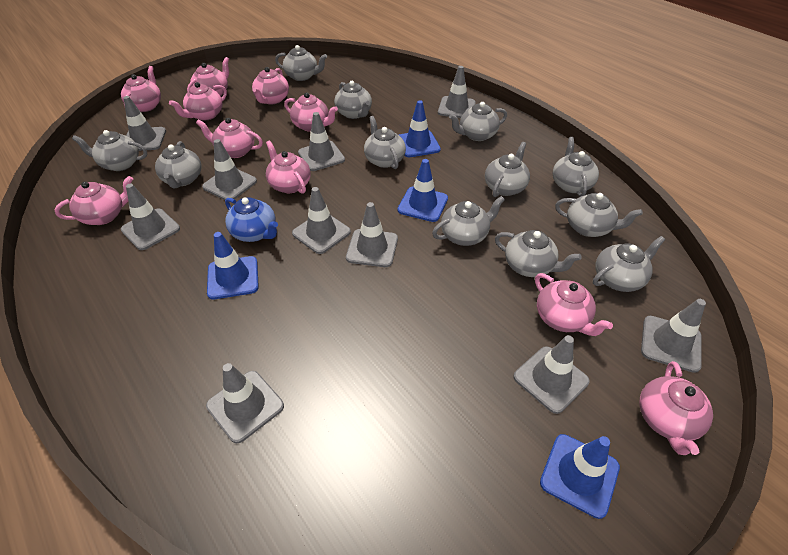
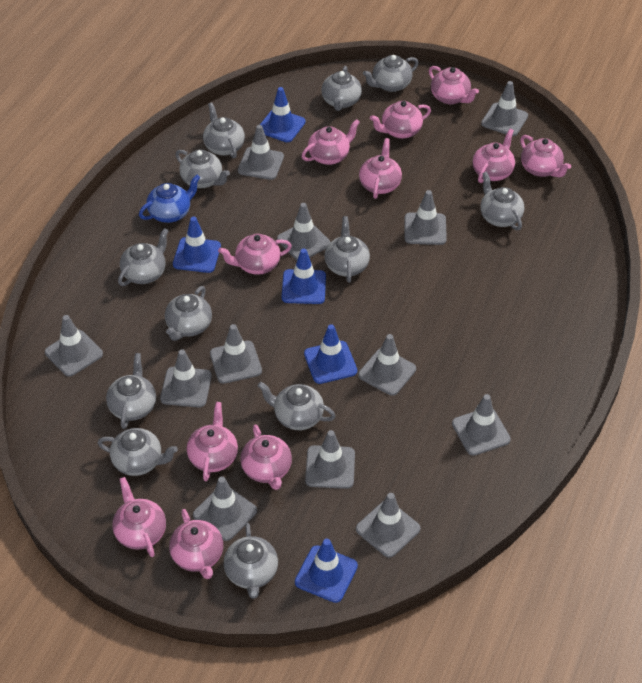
blue traffic cone: [207,232,259,299] [397,159,448,222] [399,100,441,157] [540,434,620,519] = 4 -> [173,217,221,273] [260,87,306,142] [282,248,326,304] [295,539,358,603] [304,324,357,384] = 5
grey traffic cone: [121,184,180,250] [124,96,166,151] [202,139,257,200] [206,363,284,443] [292,187,351,254] [298,112,345,171] [346,202,398,267] [438,66,476,118] [513,335,590,414] [641,299,706,373] = 10 -> [45,315,103,377] [160,349,212,408] [193,476,257,541] [210,324,262,384] [238,125,284,180] [277,203,331,260] [305,430,355,489] [356,493,421,558] [358,334,416,396] [405,190,447,245] [452,394,511,456] [481,81,528,136] = 12
pink teapot: [55,176,133,225] [121,66,161,112] [169,82,227,121] [187,57,229,96] [196,118,263,158] [252,67,289,104] [266,140,311,194] [284,92,338,132] [535,273,613,336] [639,361,713,455] = 10 -> [112,477,166,557] [169,509,223,579] [187,402,238,481] [218,234,292,275] [240,424,292,490] [301,119,360,165] [359,138,402,199] [370,101,431,139] [429,66,479,104] [472,129,515,183] [520,135,571,177] = 11

